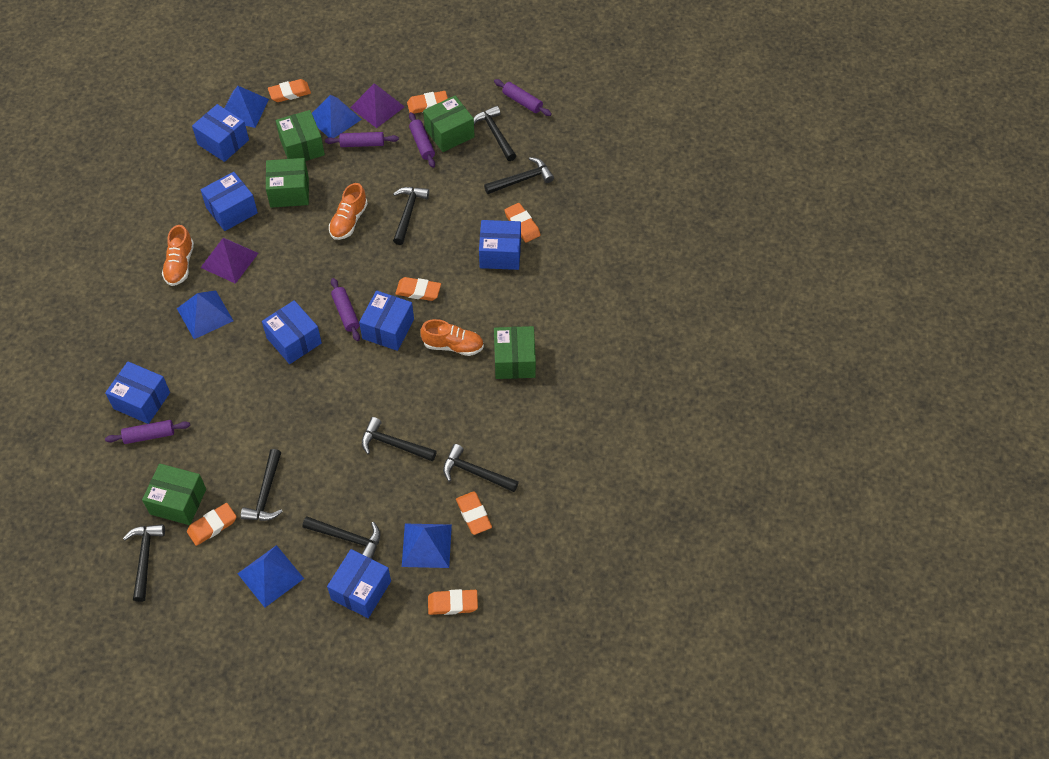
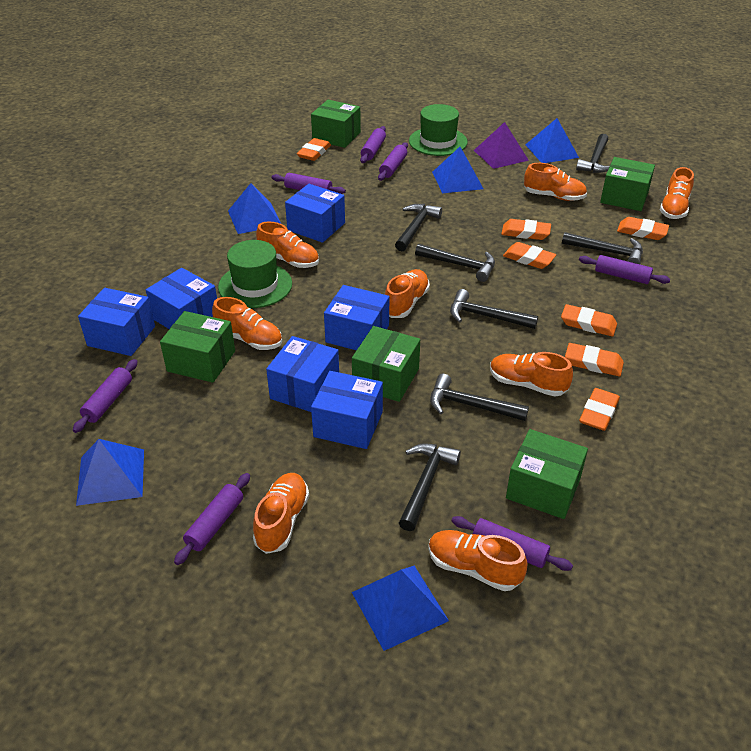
black hammer: [123,524,165,602] [241,449,283,521] [302,516,380,559] [362,417,437,462] [393,187,429,245] [443,444,519,492] [474,106,516,161] [484,157,554,194] = 8 -> [395,204,442,251] [399,443,461,531] [415,244,495,282] [430,374,529,421] [450,289,538,329] [562,232,643,264] [576,134,609,173] = 7
blue box: [105,362,170,424] [192,104,249,162] [200,172,258,231] [262,300,322,364] [327,549,391,618] [359,291,414,351] [479,220,521,270] = 7 -> [78,288,155,356] [146,268,217,329] [266,336,339,412] [285,184,345,243] [311,371,383,449] [324,285,389,350] = 6
green hat: none = 0 -> [218,240,292,308] [409,104,468,156] = 2
orange shoe: [162,225,194,286] [329,183,368,240] [420,319,484,356] = 3 -> [212,297,282,350] [253,473,309,554] [256,221,319,268] [385,269,430,318] [428,530,528,591] [490,352,573,397] [524,163,587,201] [660,167,694,219] = 8
purple pyramid: [200,238,259,284] [350,83,405,128] = 2 -> [474,122,529,169] = 1
purple rolling pin: [105,420,190,444] [325,132,399,147] [331,278,360,341] [409,112,435,168] [494,79,552,116] = 5 -> [73,359,138,433] [174,473,250,565] [272,173,346,194] [360,126,386,163] [378,142,408,181] [452,516,573,571] [579,255,670,284] = 7

